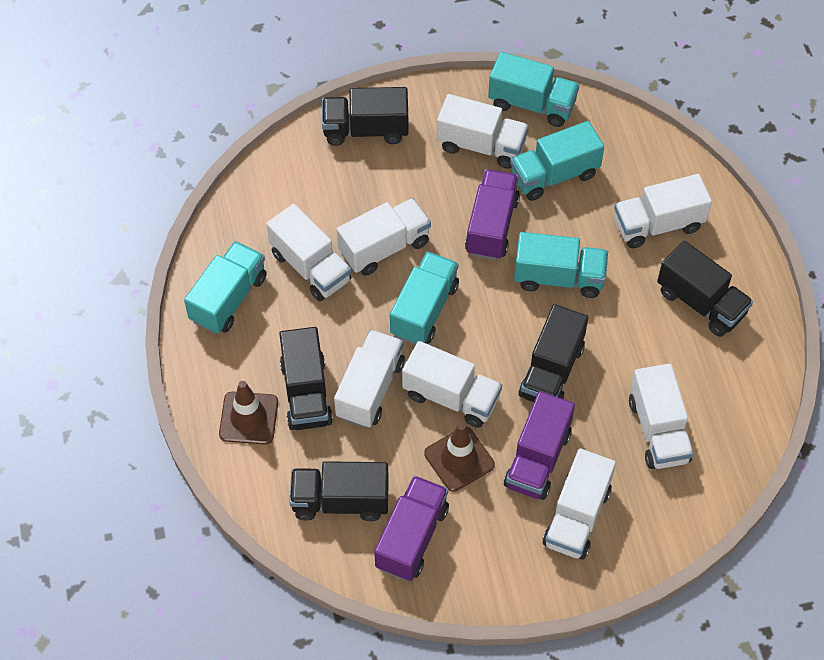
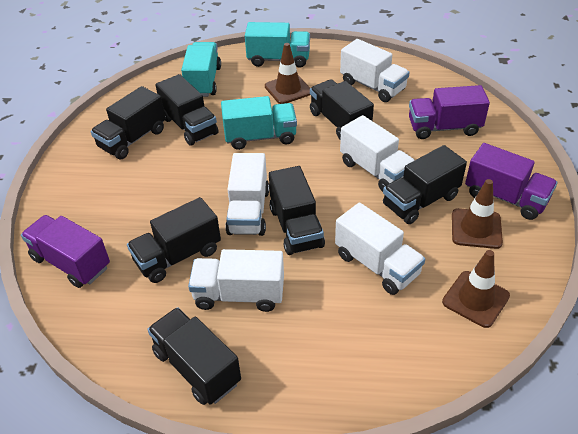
black truck: [279,327,333,430] [290,461,389,521] [322,87,408,146] [519,304,588,402] [657,241,753,337] = 5 -> [91,86,166,159] [127,197,221,283] [147,307,241,405] [155,74,218,146] [269,166,325,255] [310,79,374,140] [383,145,467,224] = 7
brown traffic cone: [219,381,278,444] [424,423,495,492] = 2 -> [265,43,310,104] [442,250,510,328] [452,179,503,249] = 3
turquoise truck: [184,241,267,334] [390,251,459,345] [488,52,579,127] [510,121,604,201] [514,232,608,298] = 5 -> [181,42,221,97] [221,96,297,150] [245,22,310,68] = 3
white truck: [266,204,352,301] [334,330,405,428] [337,198,431,276] [402,341,502,428] [437,94,529,169] [543,449,616,560] [614,174,712,248] [629,363,694,469] = 8 -> [188,249,284,312] [225,153,269,236] [335,203,425,295] [340,39,410,102] [340,115,415,192] = 5

